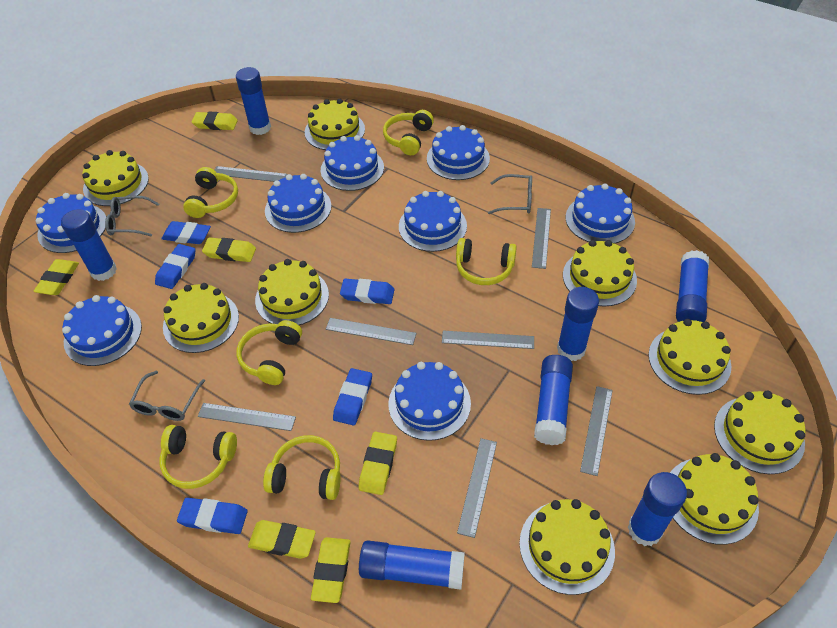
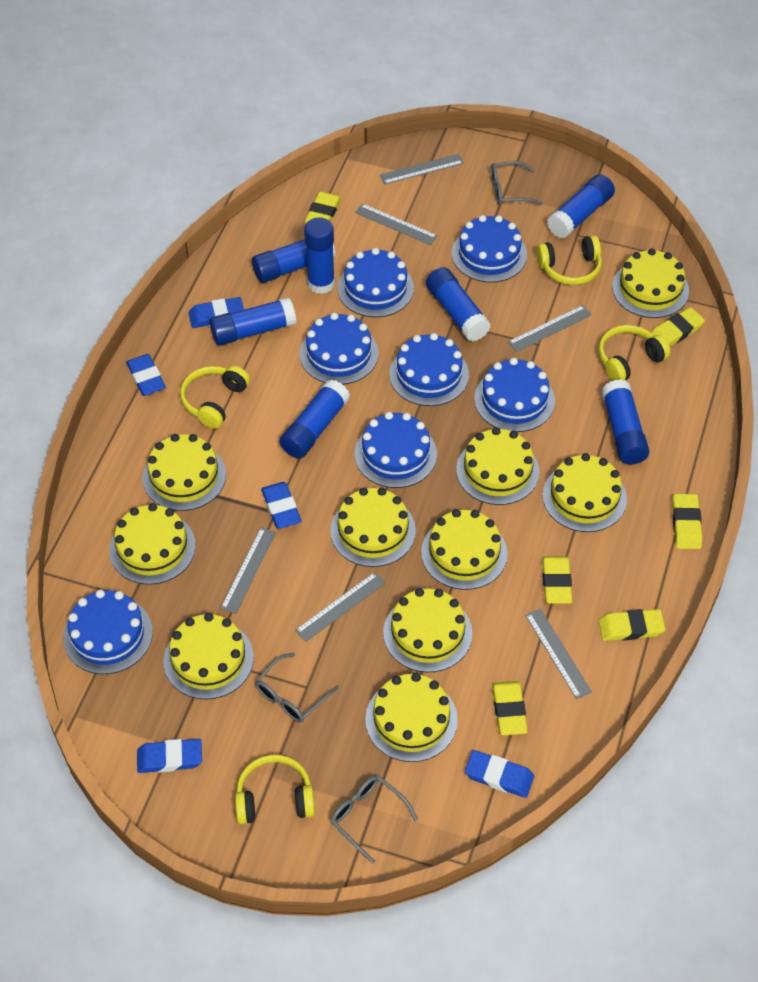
blue cake: [36,193,106,253] [62,295,142,366] [265,174,332,233] [321,135,384,191] [388,362,471,441] [399,191,467,252] [427,125,490,180] [566,183,635,244] = 8 -> [63,590,153,674] [300,313,378,385] [338,248,414,317] [355,412,437,488] [389,333,469,406] [452,215,527,282] [474,358,555,432] = 7
grey ruler: [198,403,296,431] [215,166,288,182] [326,318,417,345] [442,331,534,349] [457,438,497,538] [532,208,551,269] [580,386,613,476] = 7 -> [220,527,276,614] [295,572,385,642] [355,203,438,245] [380,154,464,184] [508,305,592,352] [525,608,592,699] = 6
yellow cake: [82,150,149,206] [163,283,239,353] [255,259,329,325] [305,99,365,150] [519,499,615,595] [563,240,637,306] [649,319,732,395] [670,453,759,545] [714,391,806,474] = 9 -> [109,503,196,585] [142,434,226,511] [163,613,254,700] [330,487,416,567] [365,673,458,762] [383,588,472,672] [421,509,508,590] [456,427,540,505] [543,453,627,532] [612,248,689,318] = 10
yellow headphones: [159,425,237,489] [183,167,238,218] [237,320,302,385] [263,435,341,500] [383,110,434,155] [456,238,517,285] = 6 -> [180,366,250,429] [235,755,315,824] [536,235,602,285] [599,325,670,381] = 4

